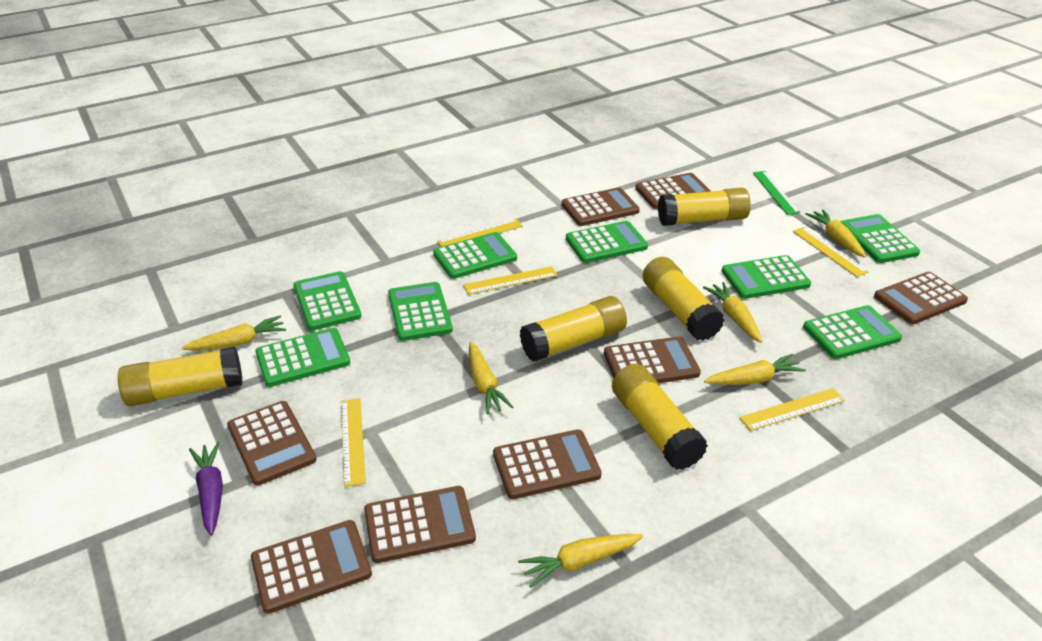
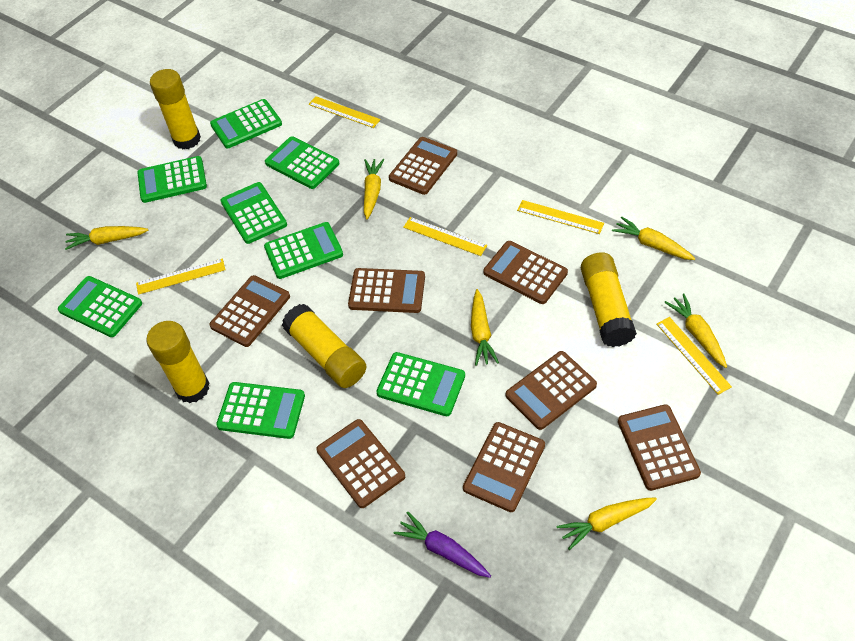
green ruler: [753,171,801,215] = 1 -> none = 0
yellow glue stick: [118,347,243,406] [520,296,627,362] [612,364,708,470] [643,257,725,341] [658,188,751,226] = 5 -> [146,321,210,403] [150,69,201,149] [282,304,367,388] [581,252,637,347] = 4

